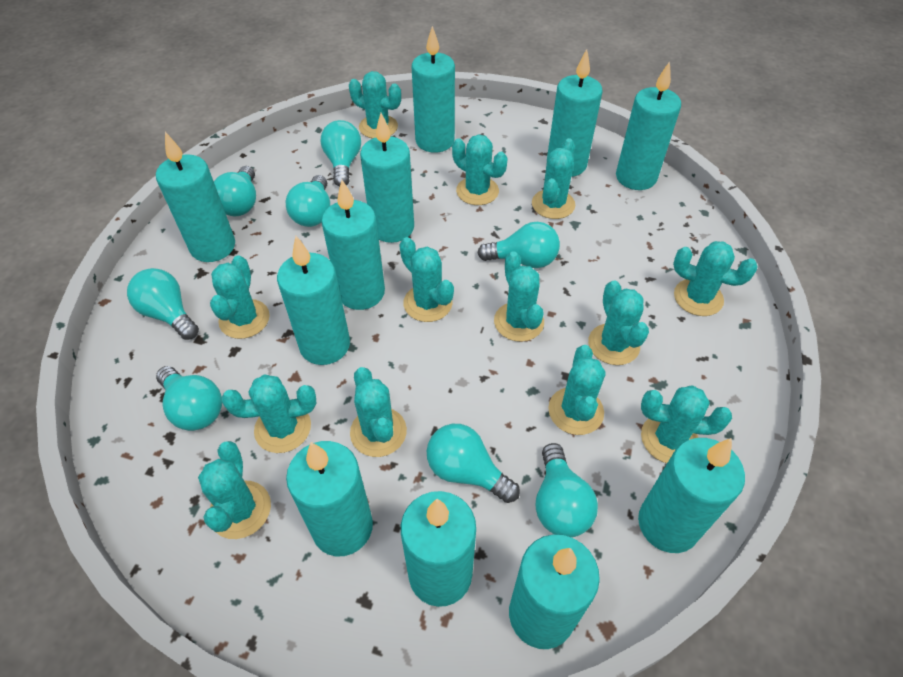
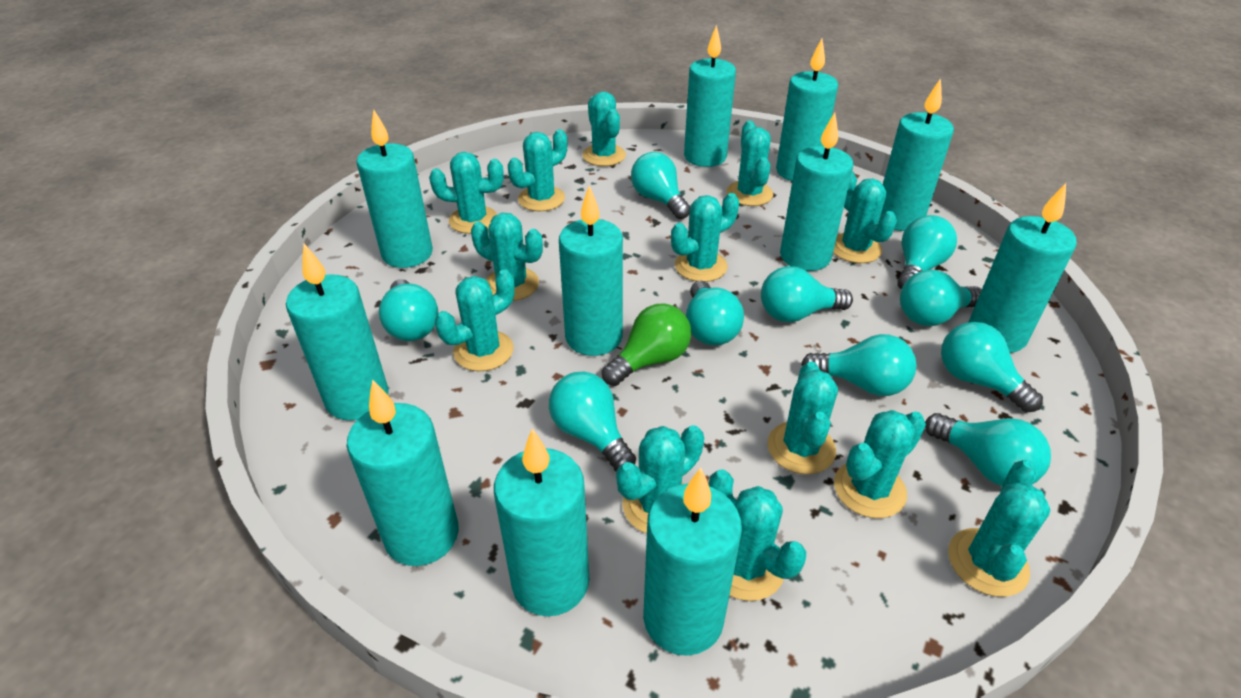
green light bulb: none = 0 -> [602,303,691,386] = 1
turquoise light bulb: [127,268,199,340] [156,366,222,431] [214,166,256,216] [286,175,330,227] [321,120,361,187] [427,424,520,503] [477,222,560,268] [536,443,598,537] = 8 -> [379,279,438,341] [549,371,636,471] [631,152,690,219] [686,281,744,346] [761,266,853,322] [801,334,917,396] [897,215,957,289] [900,270,982,326] [925,413,1051,486] [941,322,1043,412] = 10

